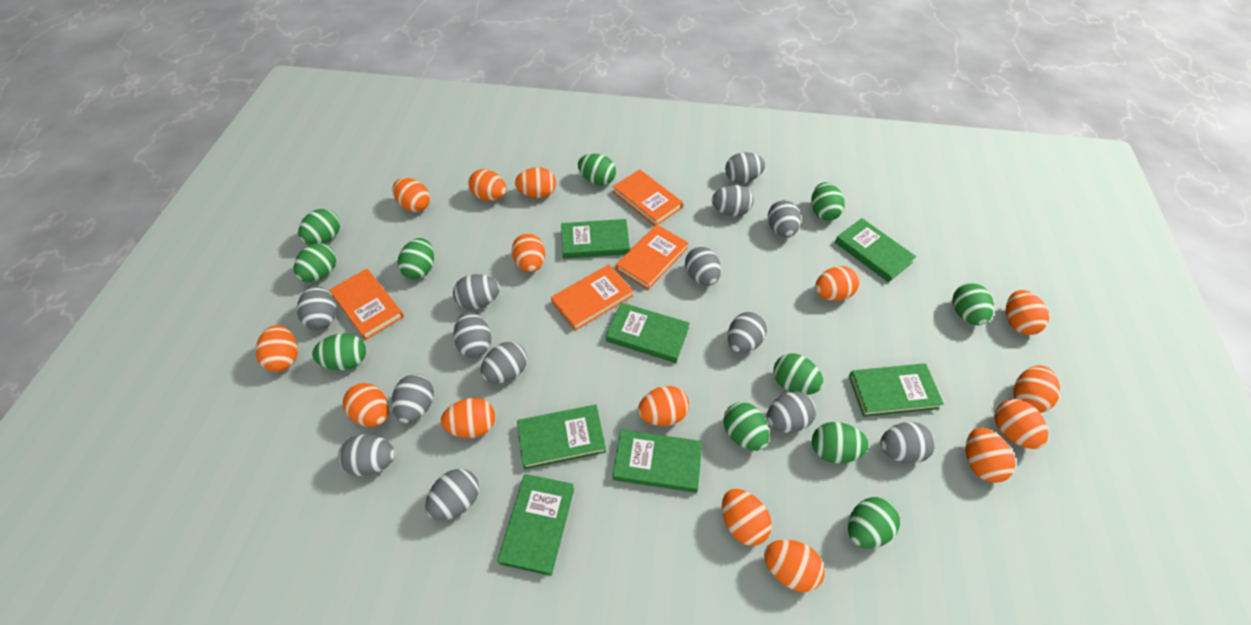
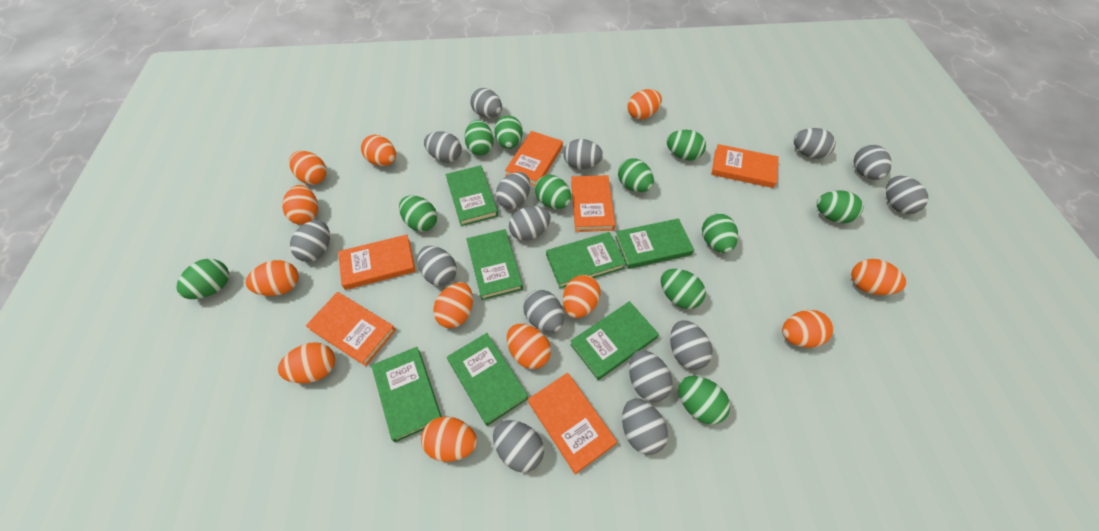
grey egg: [297,286,336,330] [338,434,395,476] [392,374,434,423] [425,469,479,520] [453,274,500,309] [453,312,491,358] [481,342,527,384] [685,247,721,286] [712,185,754,217] [725,152,765,183] [727,312,767,353] [767,391,817,433] [768,200,801,237] [881,422,936,463] = 14 -> [290,220,330,262] [417,246,457,286] [424,131,462,163] [470,88,502,118] [493,420,544,473] [496,172,530,209] [509,206,551,241] [523,290,564,333] [564,139,603,169] [622,398,668,455] [629,350,672,402] [670,320,712,370] [794,128,836,159] [854,145,892,180] [886,176,928,214] = 15
orange book: [329,269,404,340] [551,264,633,331] [613,169,683,226] [616,225,688,290] = 4 -> [306,292,396,366] [338,235,416,290] [505,131,563,186] [528,373,617,474] [571,175,615,232] [711,144,779,188] = 6
orange egg: [256,325,298,372] [343,383,389,427] [393,178,430,212] [441,398,495,438] [468,169,506,201] [512,233,545,272] [515,167,556,198] [638,386,689,426] [722,489,772,546] [764,540,825,592] [815,266,860,301] [966,427,1015,483] [994,399,1048,449] [1006,290,1049,335] [1014,365,1060,413] = 15 -> [245,260,299,296] [278,342,335,383] [282,185,318,225] [289,151,327,185] [361,135,396,166] [421,417,477,462] [433,282,473,328] [507,324,551,369] [563,275,601,318] [627,89,662,120] [782,310,833,348] [851,259,906,295] = 12

